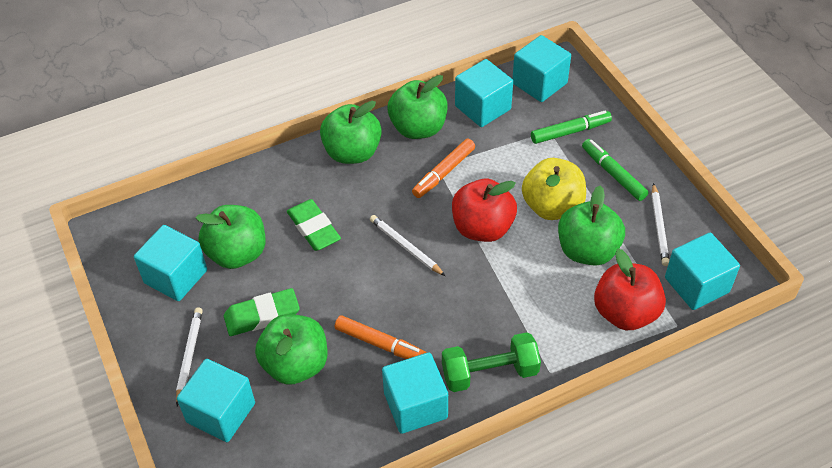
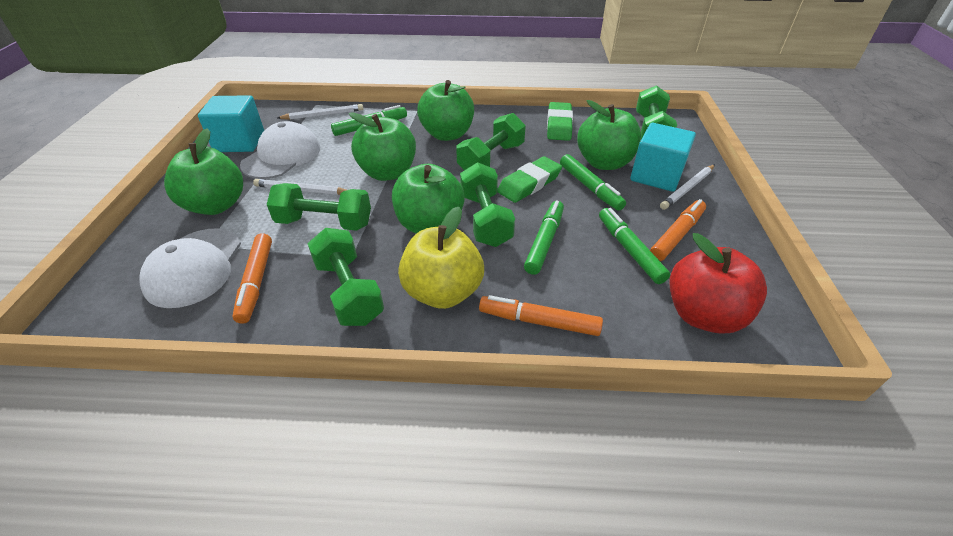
green dumbbell: [442,332,541,392] = 1 -> [267,183,371,231] [307,228,384,326] [456,113,526,170] [460,162,515,247] [636,85,677,139] = 5
green marker: [531,111,612,144] [582,139,648,201] = 2 -> [331,105,407,136] [524,201,564,275] [560,154,626,211] [599,208,670,284] = 4
orange marker: [335,316,427,359] [412,139,475,198] = 2 -> [232,233,272,324] [479,295,603,336] [650,199,706,261] = 3
red apple: [452,179,517,242] [594,249,666,330] = 2 -> [669,233,767,333] = 1
turquoise cube: [134,225,207,301] [177,359,255,442] [382,352,448,434] [455,59,513,127] [512,35,571,102] [665,233,740,310] = 6 -> [198,95,264,152] [630,123,696,192] = 2
white cap: none = 0 -> [140,228,241,308] [240,121,320,179] = 2

